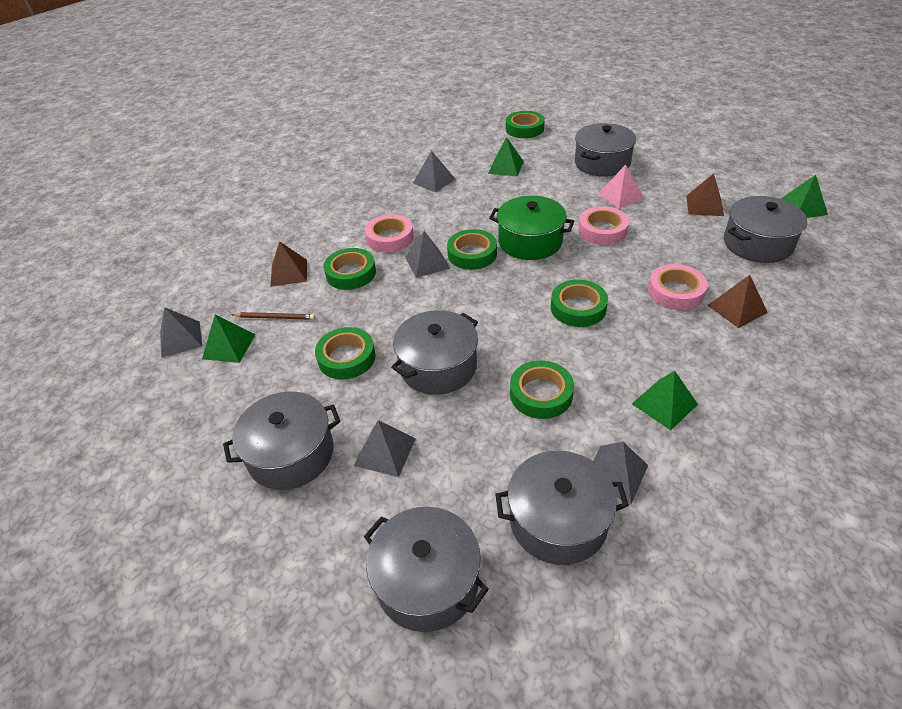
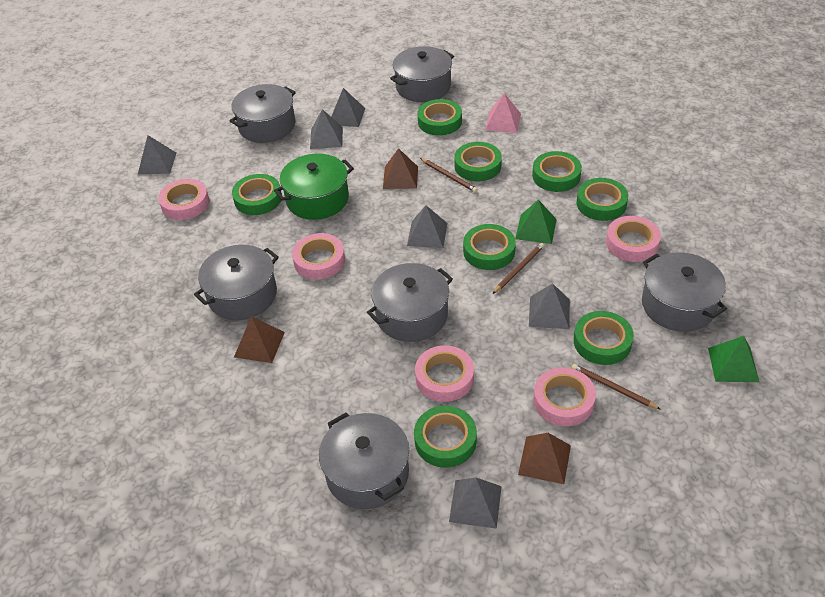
brown pencil: [231,312,315,320] = 1 -> [420,158,478,193] [493,243,544,294] [572,364,661,410] = 3
green pyramid: [202,315,256,363] [488,137,524,176] [632,371,698,430] [781,175,828,218] = 4 -> [515,199,557,244] [708,336,759,382] = 2
green tape: [315,327,376,379] [324,248,376,290] [447,229,497,270] [506,111,545,138] [510,360,574,419] [551,280,608,327] = 6 -> [232,174,282,215] [414,406,477,468] [418,99,462,135] [454,142,502,181] [463,224,516,270] [532,151,582,192] [574,311,634,365] [576,178,628,221] = 8
grey pyramid: [160,307,202,358] [354,420,416,477] [405,231,450,278] [413,151,455,193] [593,442,648,504] = 5 -> [138,135,176,174] [310,109,343,149] [331,88,365,127] [407,205,447,248] [449,478,502,529] [529,283,570,329] = 6
pink tape: [365,214,414,252] [578,206,629,245] [648,264,708,310] = 3 -> [158,179,209,220] [292,233,345,280] [415,345,474,402] [533,367,596,426] [606,216,661,262] = 5

